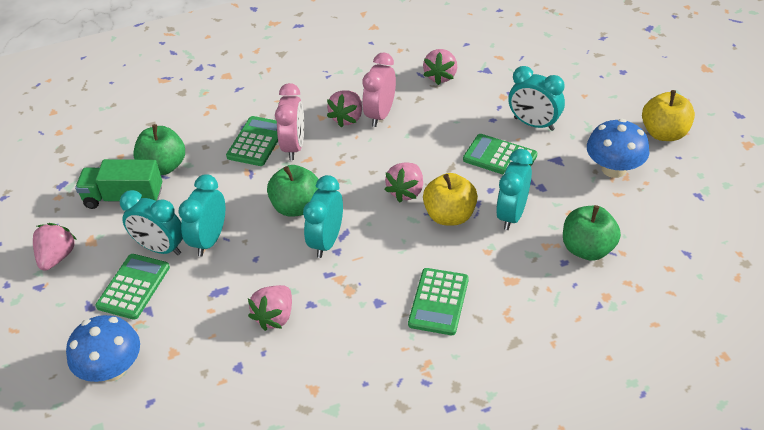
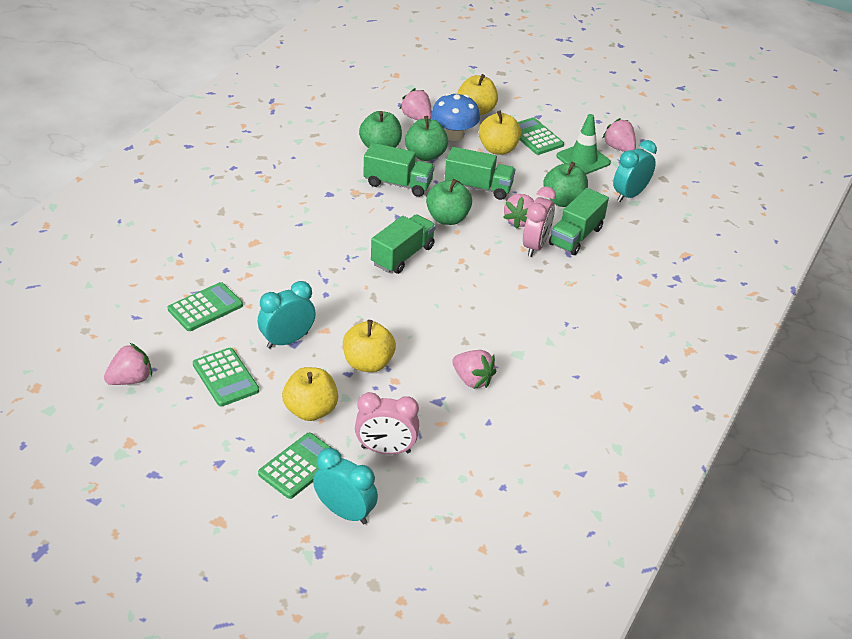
blue mushroom: [66,315,140,382] [587,119,649,178] = 2 -> [431,93,480,141] = 1
green apple: [133,124,185,175] [267,165,319,217] [563,205,621,261] = 3 -> [359,111,402,148] [405,116,448,161] [426,179,472,225] [543,162,588,207] = 4
green traffic cone: none = 0 -> [557,114,611,174] = 1
green truck: [75,159,162,209] = 1 -> [363,143,434,197] [371,214,436,274] [445,147,516,200] [549,188,609,255] = 4
turquoise clock: [120,190,183,255] [179,174,225,256] [303,175,343,258] [496,149,532,230] [508,66,565,131] = 5 -> [258,281,316,349] [313,448,378,525] [613,140,657,202] = 3
yellow apple: [423,173,478,225] [642,90,695,141] = 2 -> [282,367,338,421] [343,320,396,372] [458,74,498,115] [479,111,521,155] = 4

